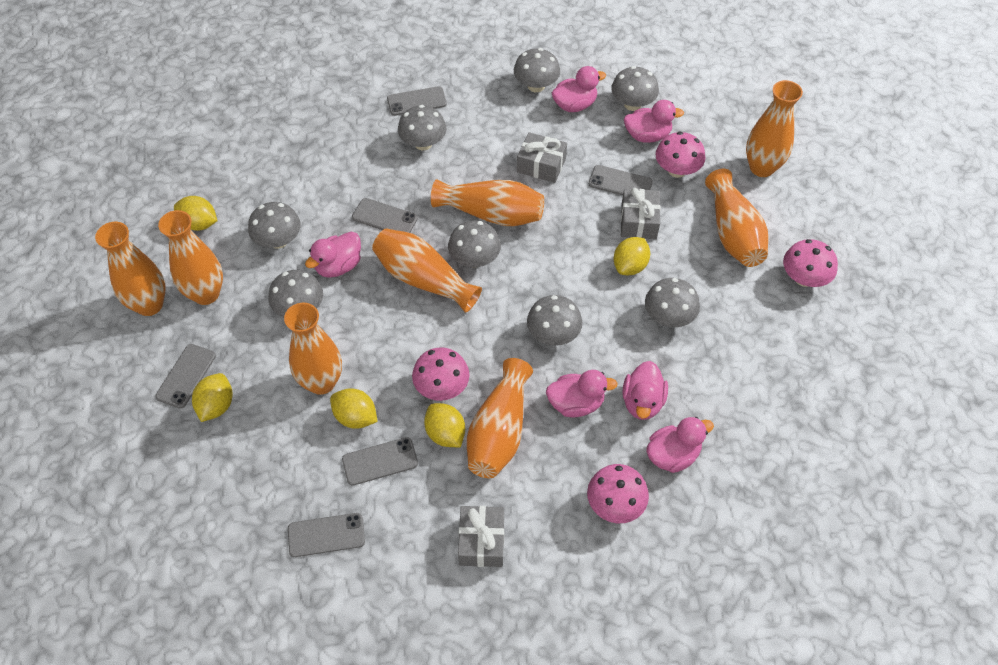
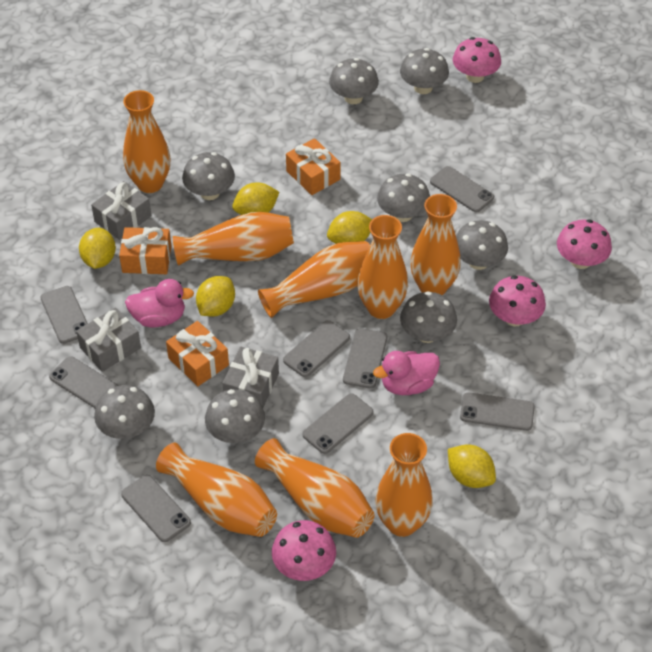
grey phone: [155,344,216,409] [288,513,365,557] [342,437,418,486] [352,198,418,233] [387,86,447,116] [589,165,653,196] = 6 -> [40,286,88,344] [49,356,119,408] [121,475,191,542] [283,320,350,377] [302,393,374,454] [343,328,387,389] [430,166,494,212] [460,392,535,431] = 8
orange gift: none = 0 -> [119,227,172,274] [166,321,229,386] [286,138,341,195] = 3
pink duck: [305,232,361,278] [546,370,618,417] [552,66,606,112] [622,361,668,420] [624,100,684,143] [646,417,714,473] = 6 -> [125,279,194,327] [373,351,440,395] = 2

